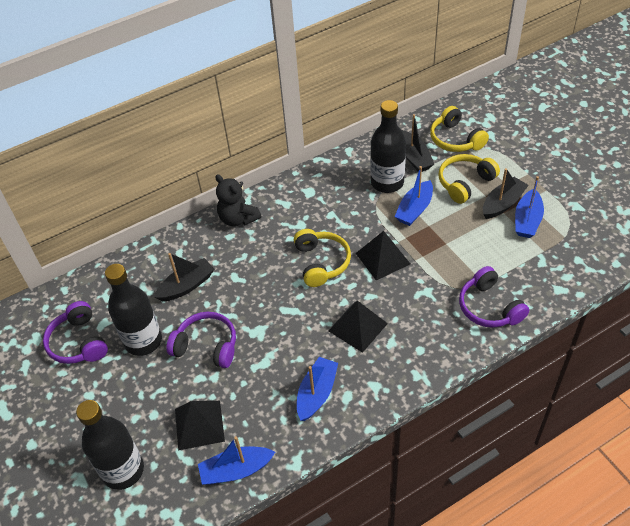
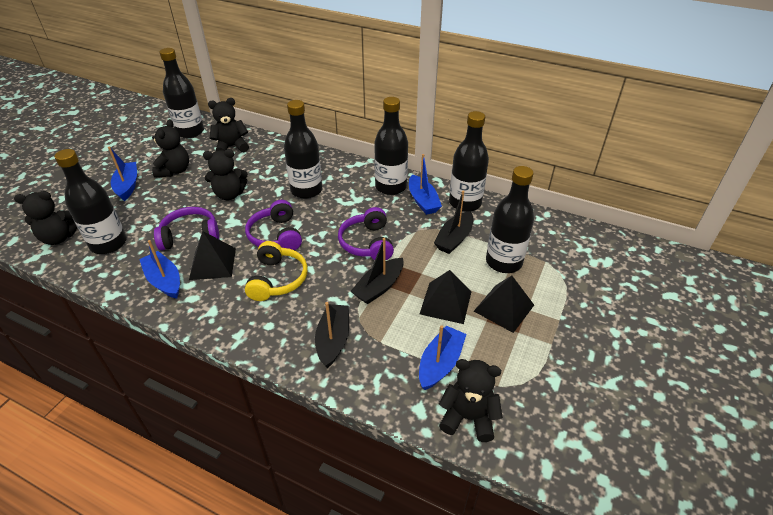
black bottle: [76,400,144,490] [105,264,162,356] [370,100,406,193] = 3 -> [54,149,127,254] [160,48,204,138] [284,100,322,199] [374,97,408,195] [449,111,489,212] [486,166,534,273] = 6
black teddy bear: [215,174,261,226] = 1 -> [14,191,77,245] [152,119,189,177] [203,149,248,200] [208,98,249,152] [439,359,503,442] = 5
yellow headphones: [294,229,351,287] [430,106,489,152] [439,154,500,204] = 3 -> [245,241,308,301] = 1

